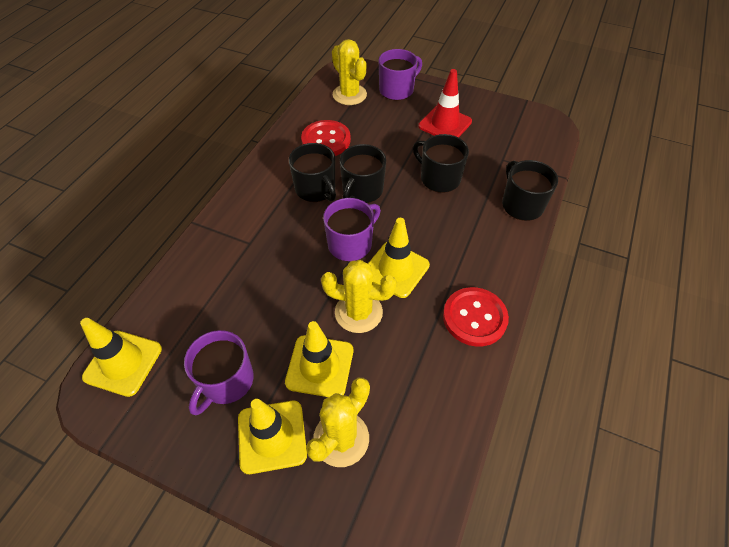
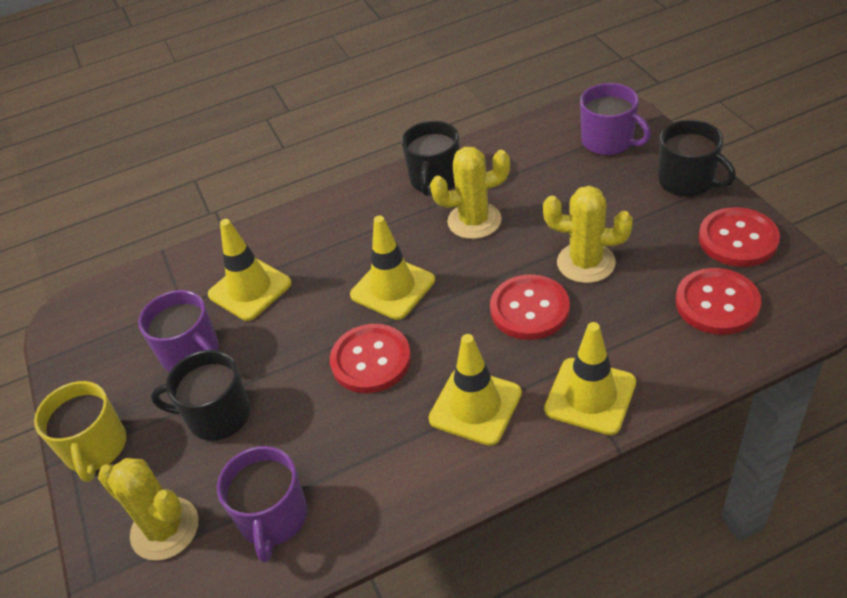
black mug: [289,143,336,202] [340,144,386,203] [413,134,469,193] [502,160,558,221] = 4 -> [151,350,250,441] [401,121,460,196] [658,120,736,197] = 3
red button: [301,120,351,156] [443,287,509,346] = 2 -> [330,324,411,393] [490,274,570,340] [676,268,761,335] [699,207,780,267] = 4
red traffic cone: [418,69,472,138] = 1 -> none = 0
yellow mug: none = 0 -> [34,381,126,482] = 1

